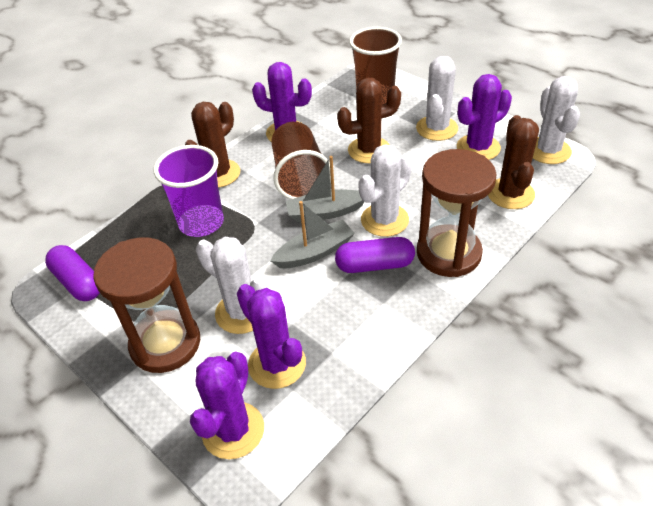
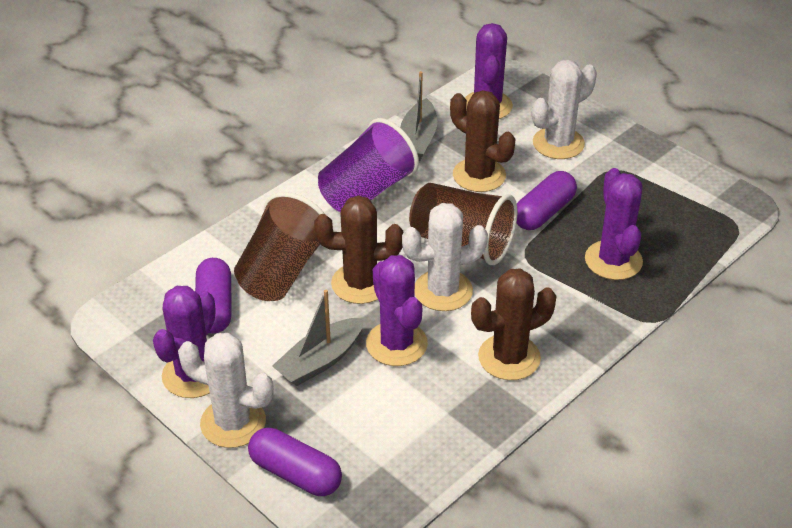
brown hourglass: [93,237,200,373] [417,149,497,277] = 2 -> none = 0
purple capsule: [45,245,100,301] [335,237,415,273] = 2 -> [195,258,232,334] [248,428,342,496] [516,171,577,230] = 3
white cactus: [196,237,268,334] [358,144,412,237] [416,56,458,141] [533,76,580,164] = 4 -> [178,333,274,448] [402,203,488,311] [532,60,597,159] = 3

